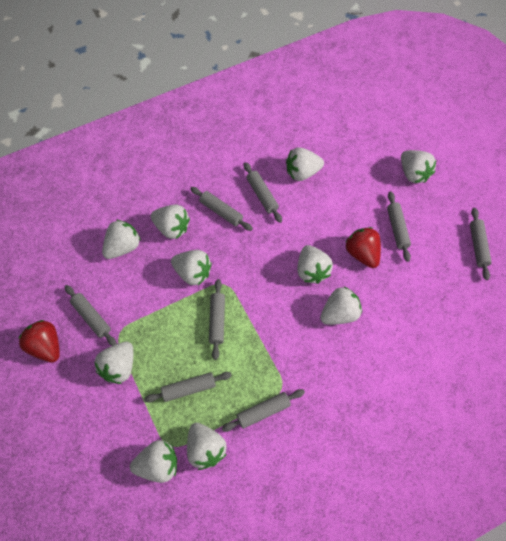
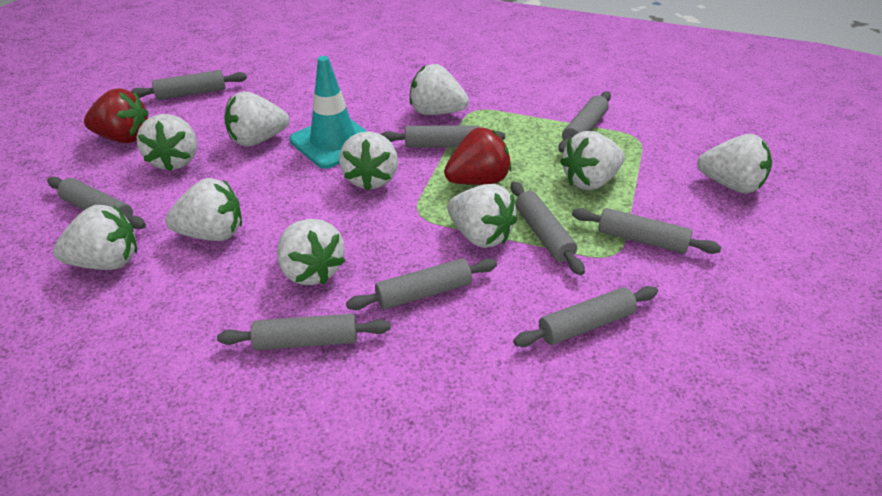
grey rolling pin: [65,285,117,346] [144,372,232,403] [190,187,253,231] [209,279,225,360] [222,389,305,432] [244,162,282,223] [387,191,411,262] [470,208,492,280] = 8 -> [47,177,146,229] [130,70,247,100] [217,314,390,350] [346,258,497,310] [381,126,505,148] [511,181,585,275] [513,286,658,347] [558,91,611,152] [572,208,721,254] = 9
turquoise traffic cone: none = 0 -> [290,56,367,169] = 1

